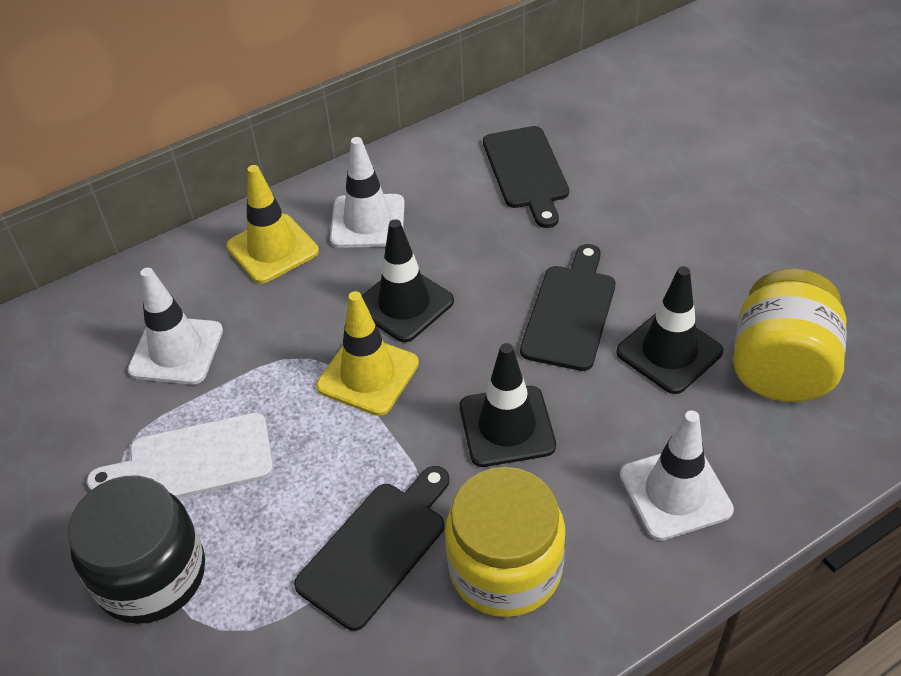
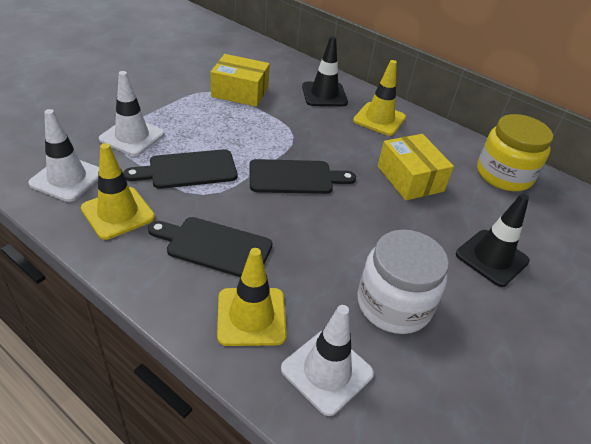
black jar: [68,476,205,624] = 1 -> none = 0
black traffic cone: [362,219,454,342] [460,343,556,467] [616,266,723,394] = 3 -> [302,36,348,106] [456,194,530,287] = 2
white cutting board: [87,413,273,498] = 1 -> none = 0
white jar: none = 0 -> [358,230,449,334] = 1
yellow box: none = 0 -> [211,54,270,107] [378,134,454,200] = 2
yellow jar: [445,467,565,617] [733,269,846,402] = 2 -> [477,114,553,191] = 1
yellow traffic cone: [226,165,319,284] [316,291,419,416] = 2 -> [81,143,155,240] [217,248,287,346] [353,60,406,136] = 3

